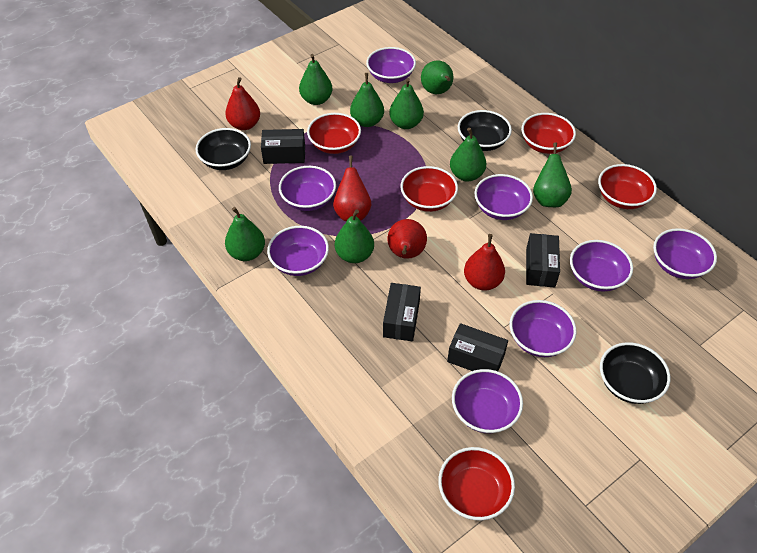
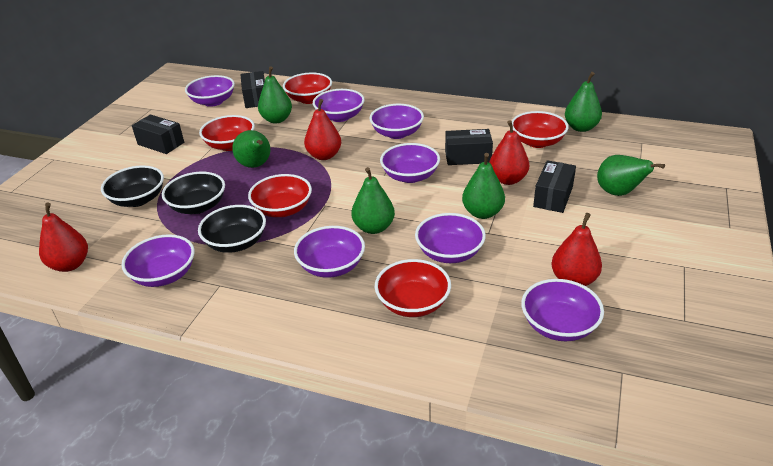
green pear: [225,207,265,261] [299,54,332,105] [335,210,374,263] [350,73,384,127] [389,78,424,129] [421,60,453,94] [450,128,486,181] [533,142,572,207] = 8 -> [232,130,270,168] [258,66,292,123] [351,167,395,234] [462,153,505,219] [565,72,602,132] [597,155,665,196] = 6

